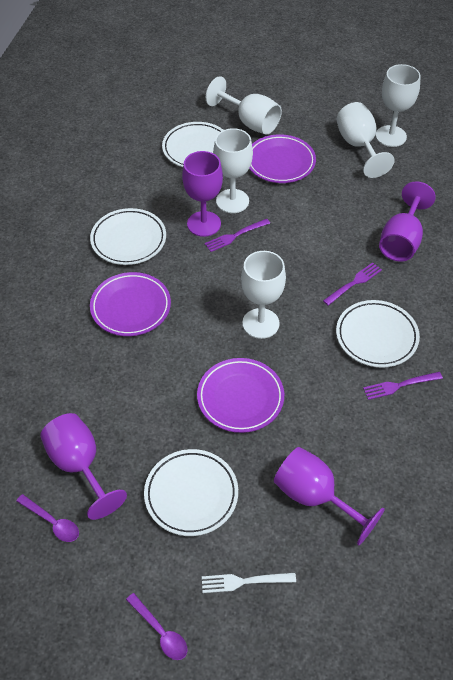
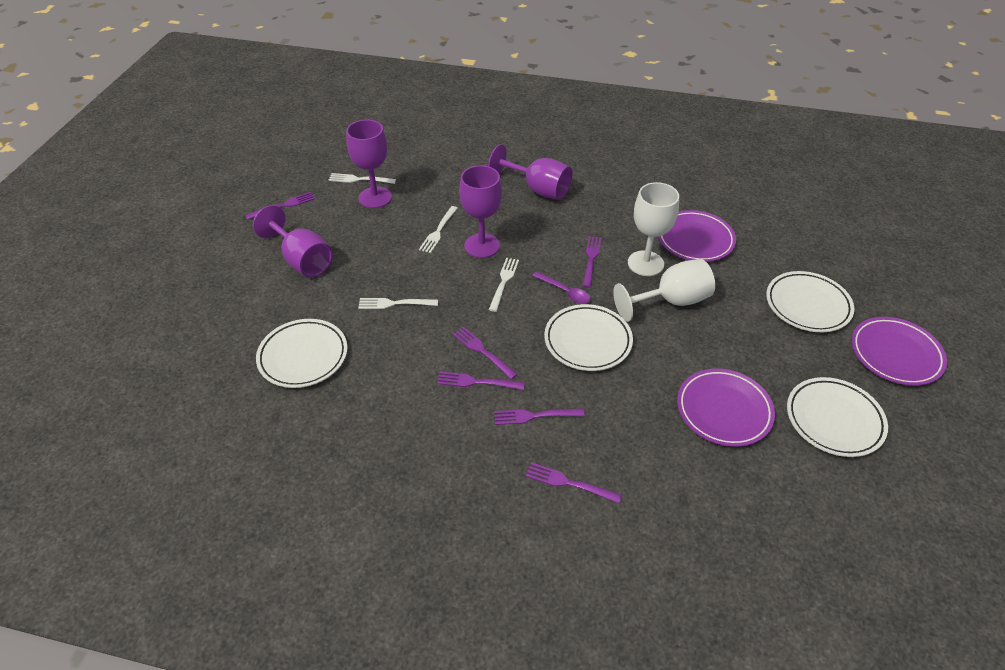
purple fork: [205,219,270,252] [323,262,382,306] [363,372,443,400] = 3 -> [245,192,315,220] [437,371,525,390] [453,327,518,379] [494,408,585,425] [526,462,622,503] [583,236,601,288] = 6
purple spoon: [17,494,79,542] [126,593,188,660] = 2 -> [532,271,590,304] = 1
white fork: [202,572,296,593] = 1 -> [329,173,396,184] [358,298,438,309] [419,206,458,253] [489,258,519,312] = 4
white goblet: [206,76,282,135] [213,128,253,213] [241,251,286,339] [336,102,395,178] [376,64,421,147] = 5 -> [613,259,715,322] [628,182,679,276] = 2

